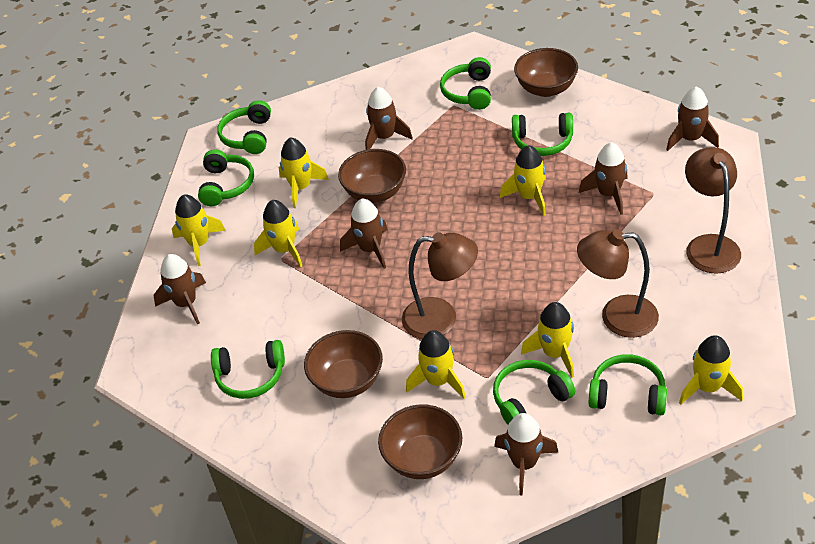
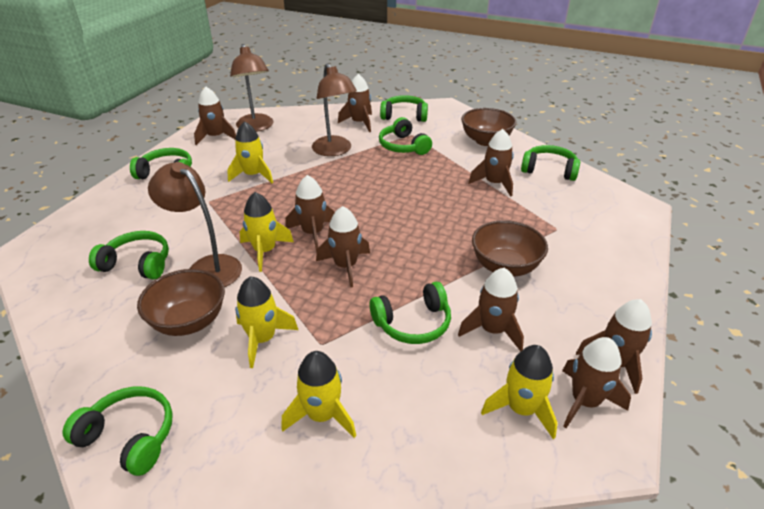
brown bowl: [304,330,383,398] [338,149,406,203] [378,404,462,479] [514,48,578,97] = 4 -> [137,269,225,336] [461,108,516,146] [472,220,548,277] = 3
brown rocket: [154,254,206,324] [340,199,388,269] [365,87,413,150] [494,413,559,496] [579,142,628,215] [666,86,719,151] = 6 -> [194,86,236,145] [285,175,335,252] [316,206,370,288] [338,74,372,132] [458,268,524,351] [468,129,514,197] [562,337,631,428] [576,299,652,394] = 8
yellow rocket: [172,194,226,266] [254,200,302,267] [279,137,329,208] [406,330,466,399] [500,145,546,216] [521,302,574,377] [679,335,743,404] = 7 -> [227,121,273,183] [235,276,298,368] [240,192,294,272] [281,351,356,438] [481,345,558,439] = 5

